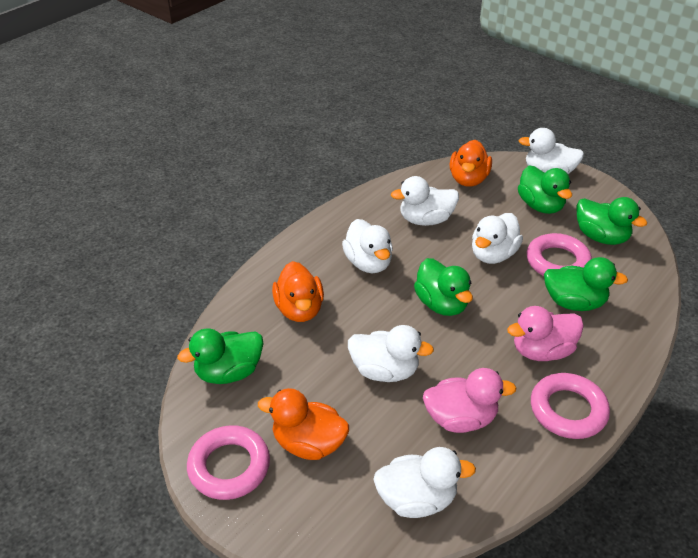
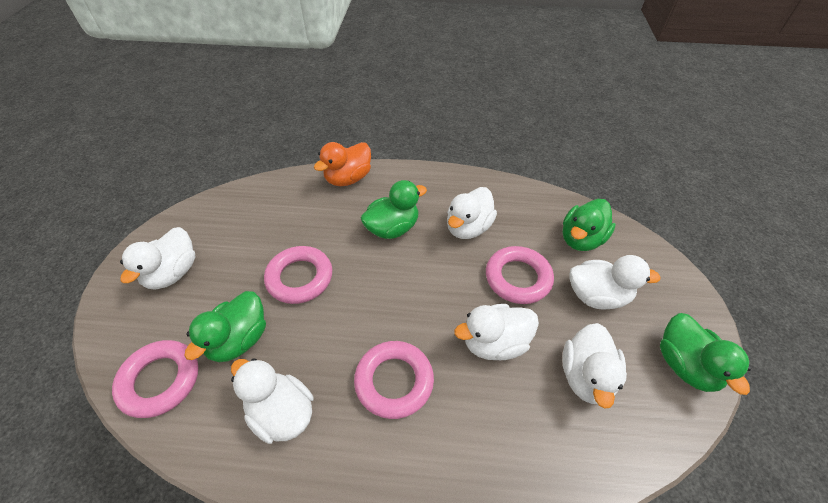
green duck: [177,329,263,384] [414,258,473,316] [518,165,572,214] [544,257,628,311] [576,197,647,245] = 5 -> [184,291,266,362] [361,180,427,239] [563,199,616,251] [660,313,751,395] = 4
orange duck: [258,388,349,460] [272,261,324,322] [449,140,492,187] = 3 -> [314,142,371,186] = 1
pink duck: [423,368,517,433] [507,306,584,361] = 2 -> none = 0
pink ring: [187,425,270,500] [527,233,592,276] [531,373,610,439] = 3 -> [112,340,199,418] [264,246,332,304] [354,341,434,419] [486,246,554,304] = 4

